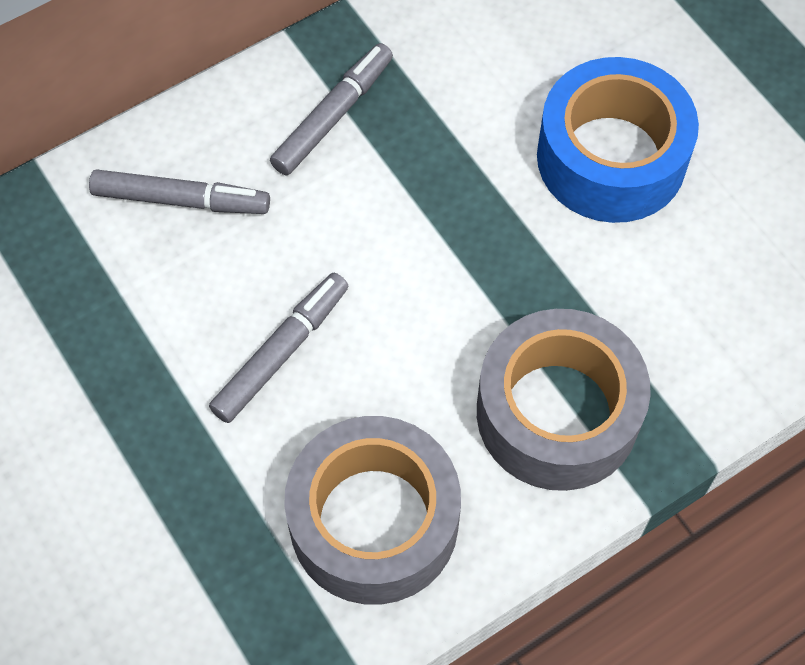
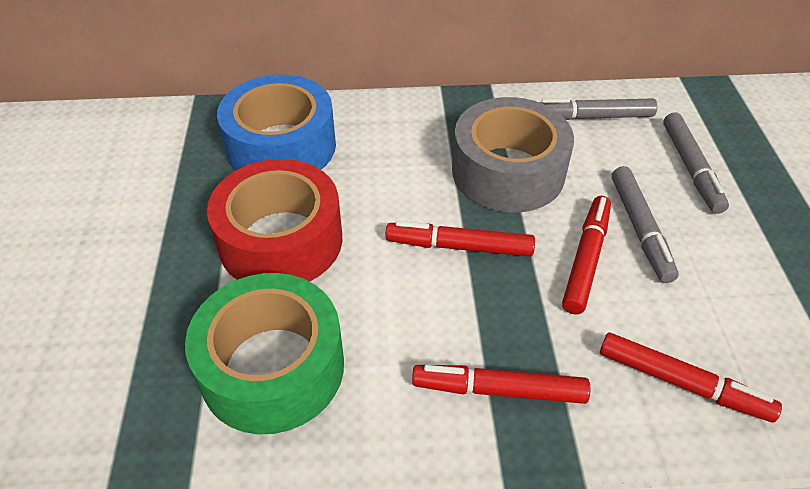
green tape: none = 0 -> [185,273,344,434] = 1
grey tape: [284,416,461,605] [477,309,651,491] = 2 -> [452,97,574,213] = 1
red marker: none = 0 -> [386,221,535,257] [412,365,590,404] [562,196,611,315] [600,333,782,423] = 4
red tape: none = 0 -> [207,159,342,282] = 1

